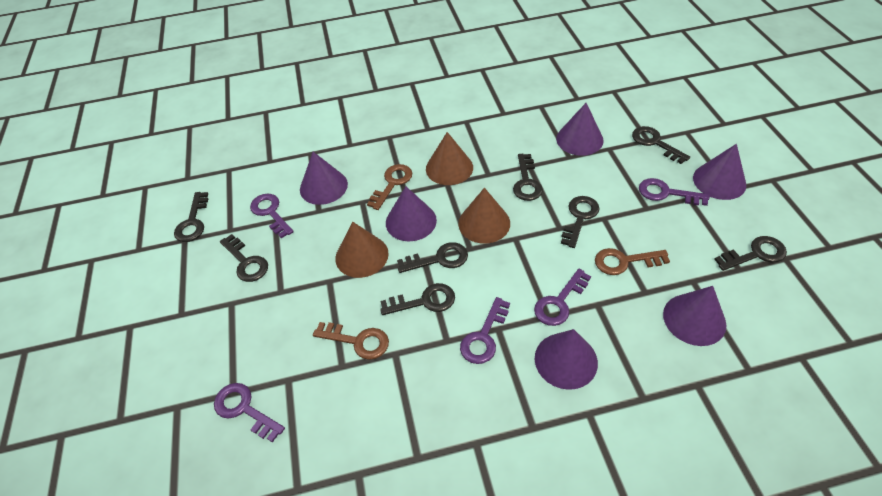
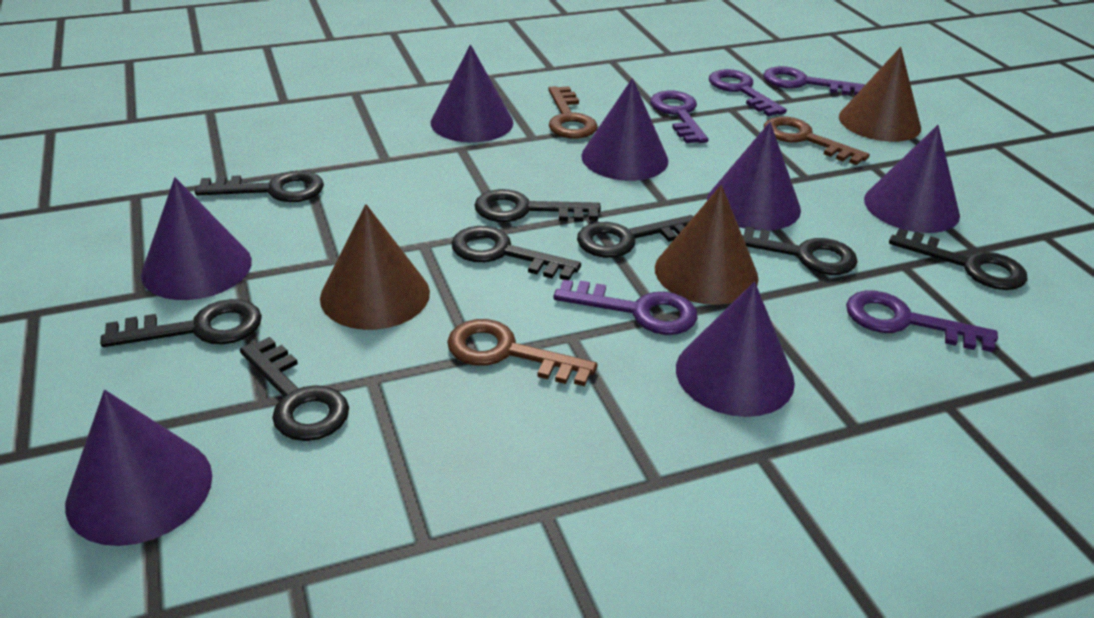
purple cone: [300,152,348,205] [386,186,437,242] [535,329,598,390] [556,103,604,156] [663,286,726,346] [693,144,746,200] = 6 -> [65,390,212,546] [141,177,252,300] [431,45,513,143] [581,78,668,181] [676,282,795,417] [707,122,801,231] [864,125,960,233] = 7

